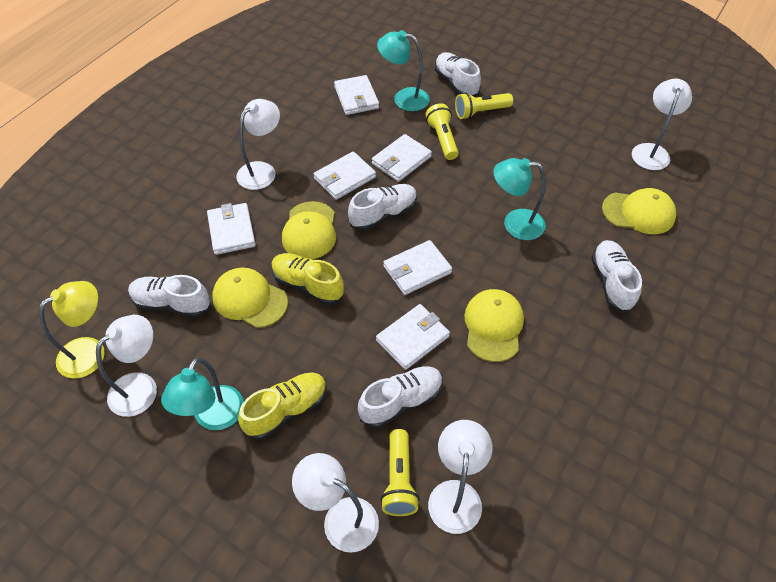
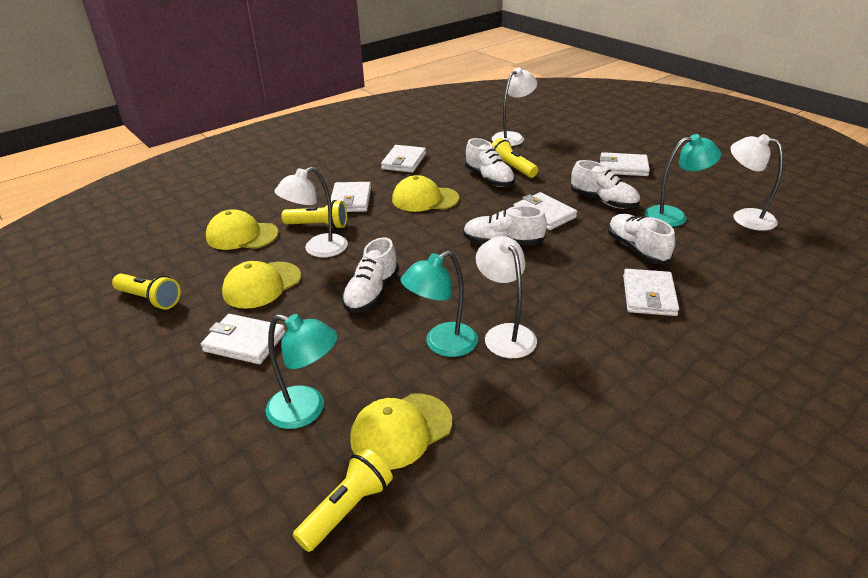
white lamp: [96,315,157,417] [236,99,280,190] [292,453,379,553] [428,420,492,534] [632,79,692,170] = 5 -> [274,167,348,257] [476,236,537,358] [492,68,537,146] [730,134,783,231] = 4
yellow flashlight: [381,429,420,516] [425,103,459,160] [455,92,513,119] = 3 -> [112,274,181,310] [281,200,347,229] [293,448,393,552] [492,138,538,178] = 4
yellow lamp: [39,281,105,378] = 1 -> none = 0
yellow shoe: [238,372,327,440] [272,253,344,305] = 2 -> none = 0

